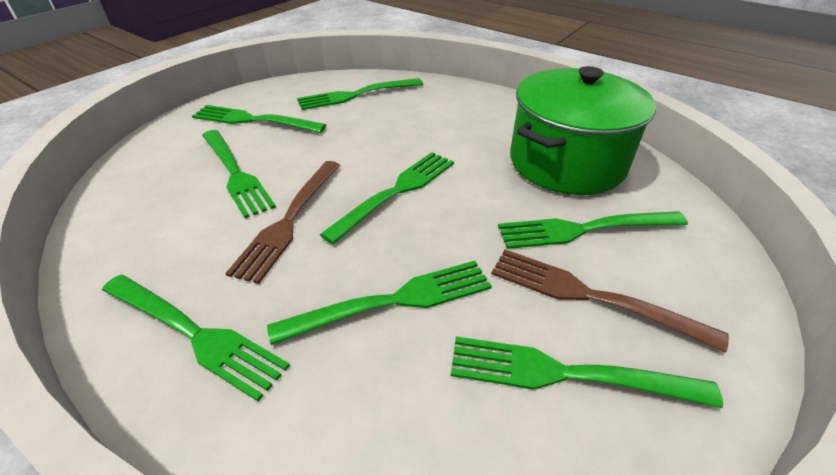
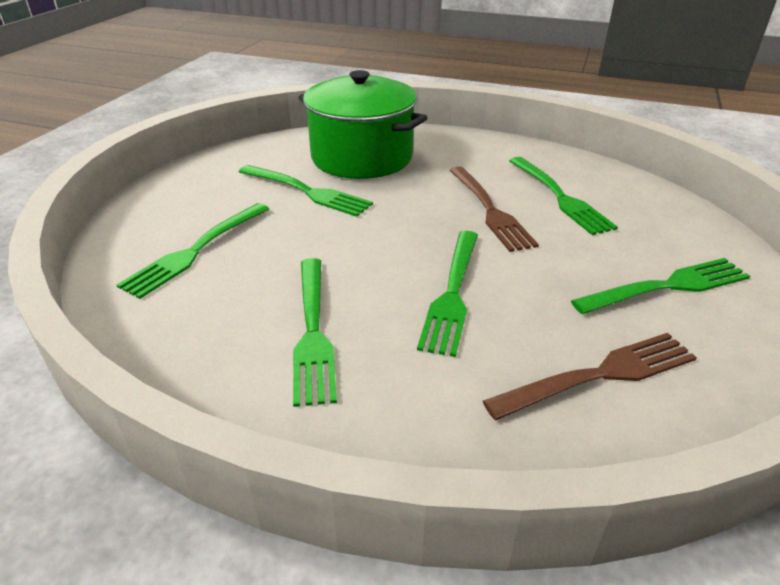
green fork: [102,275,290,401] [192,105,326,133] [202,130,276,218] [267,261,492,345] [297,78,423,110] [320,152,454,244] [451,336,723,408] [498,211,688,249] = 8 -> [117,203,269,299] [239,165,373,217] [293,258,337,407] [417,231,478,357] [509,157,618,235] [571,258,750,314] = 6

